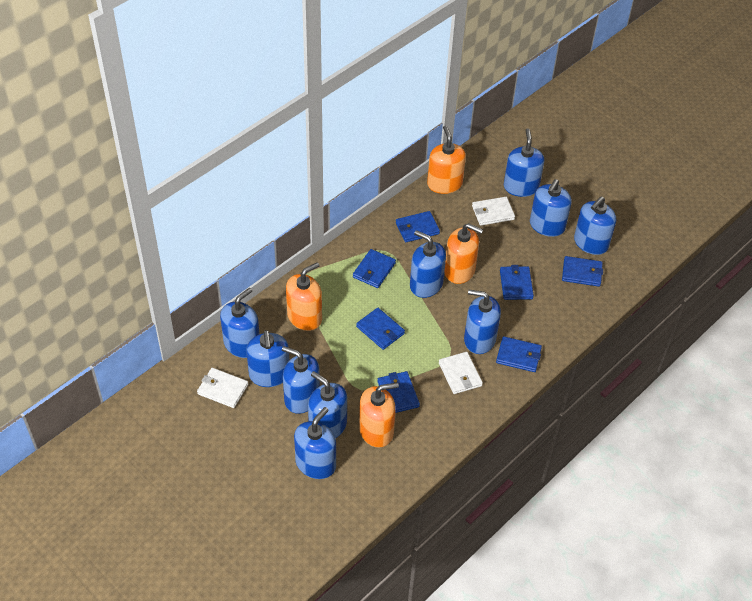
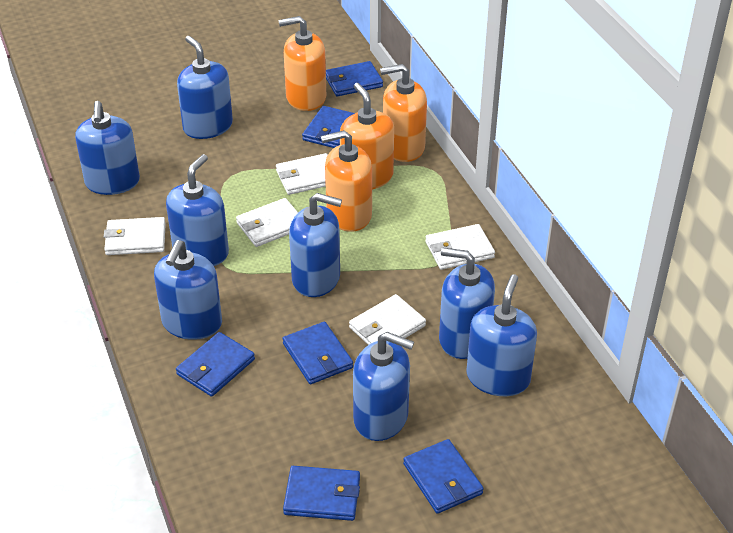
blue soap dispenser: [220,288,260,358] [246,330,290,387] [282,346,320,414] [294,407,336,479] [308,371,347,438] [410,230,446,298] [464,290,501,354] [504,128,544,197] [530,179,571,237] [574,196,616,255] = 10 -> [75,101,140,195] [154,240,222,340] [166,154,229,266] [177,36,233,139] [289,193,342,297] [353,332,414,441] [439,247,495,359] [466,274,537,396] = 8
blue wallet: [353,249,396,288] [356,308,405,350] [378,371,420,413] [396,211,440,242] [496,336,542,372] [500,265,534,300] [562,256,603,287] = 7 -> [176,332,255,397] [282,322,353,384] [283,466,360,521] [302,106,355,148] [326,61,383,96] [403,439,484,514] = 6
white wallet: [197,368,248,408] [439,352,483,394] [472,197,515,226] = 3 -> [104,217,166,255] [236,198,298,247] [276,153,328,195] [349,294,426,345] [425,224,495,270] = 5

